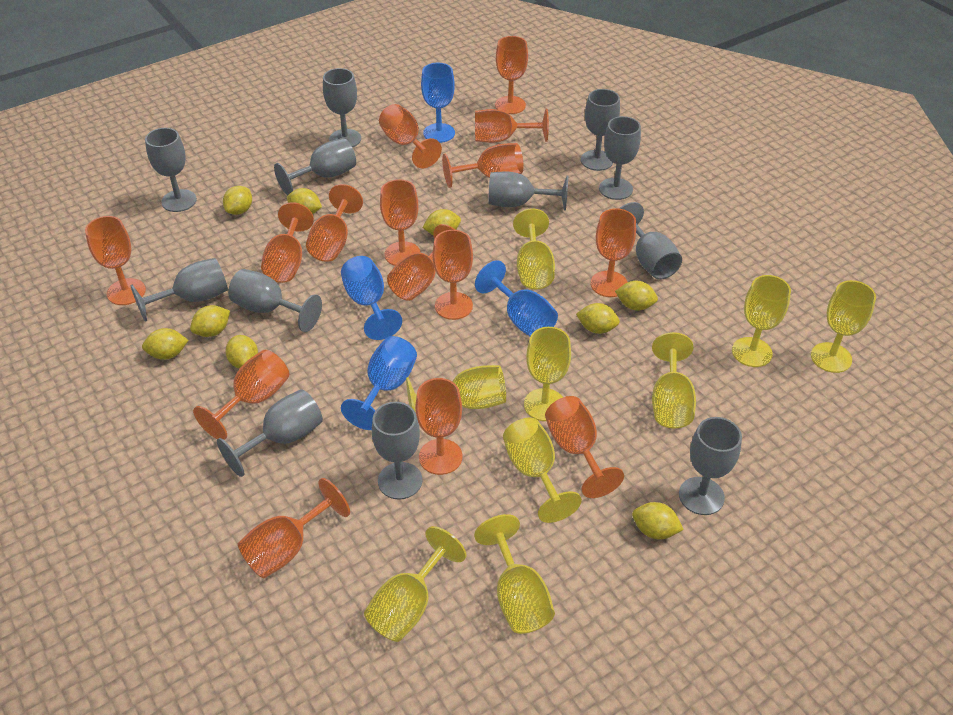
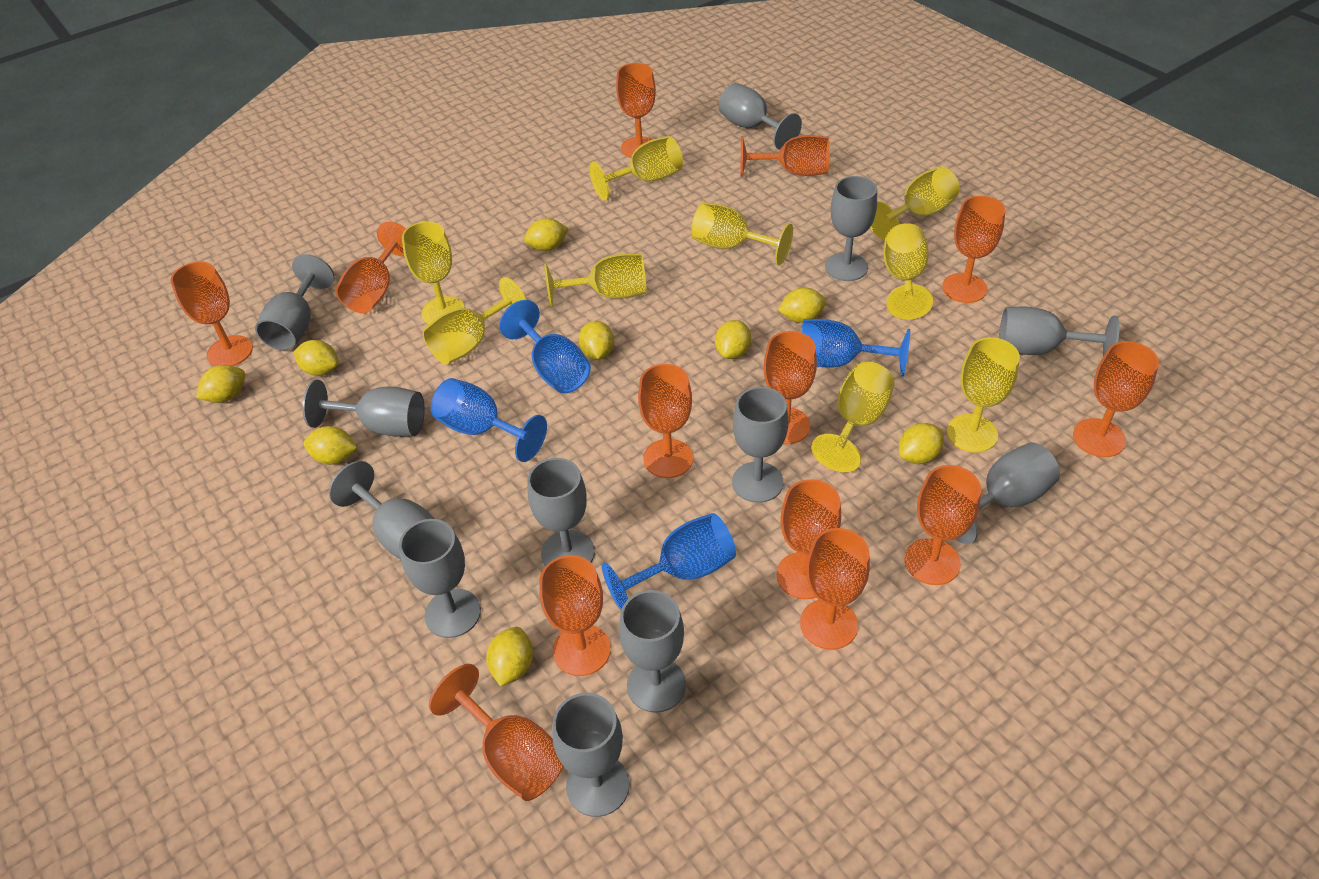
orange goblet: [85,216,146,305] [193,350,289,440] [238,478,350,579] [261,202,314,283] [306,184,363,262] [379,104,442,169] [380,179,421,266] [387,224,455,301] [415,378,463,475] [432,230,473,320] [442,143,524,188] [475,109,549,143] [495,36,528,114] [545,396,624,498] [590,208,636,297] = 15 -> [170,262,253,366] [336,222,406,313] [429,664,564,801] [539,555,611,676] [616,63,656,158] [638,364,693,478] [741,135,830,176] [764,331,817,444] [777,479,841,599] [800,528,870,650] [904,465,981,585] [942,196,1005,303] [1073,341,1159,457] = 13

